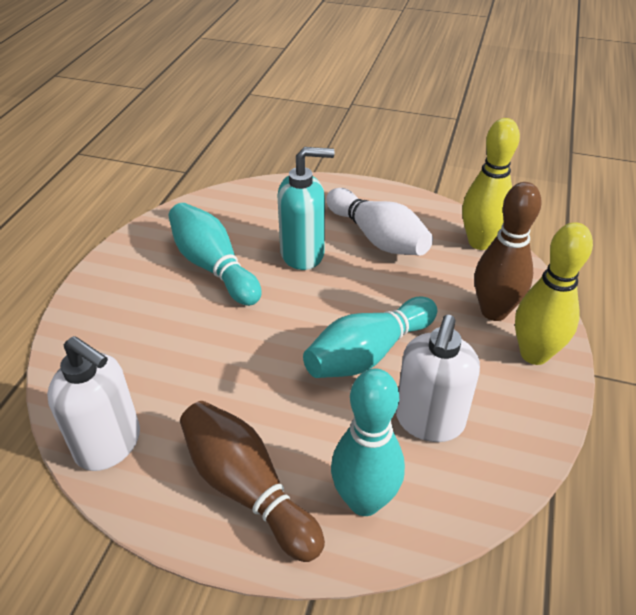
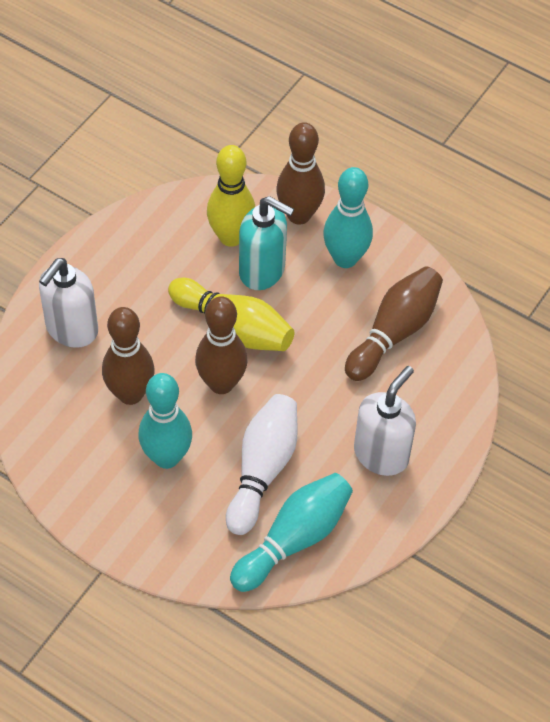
brown bowling pin: [180,401,325,562] [474,182,542,321] = 2 -> [102,307,155,405] [195,296,248,394] [276,122,325,225] [345,266,443,381] = 4

